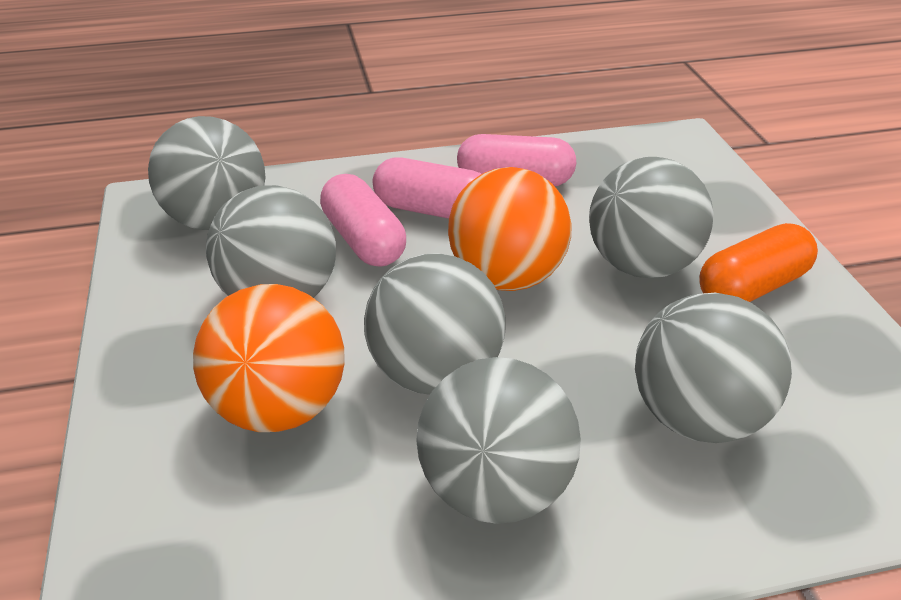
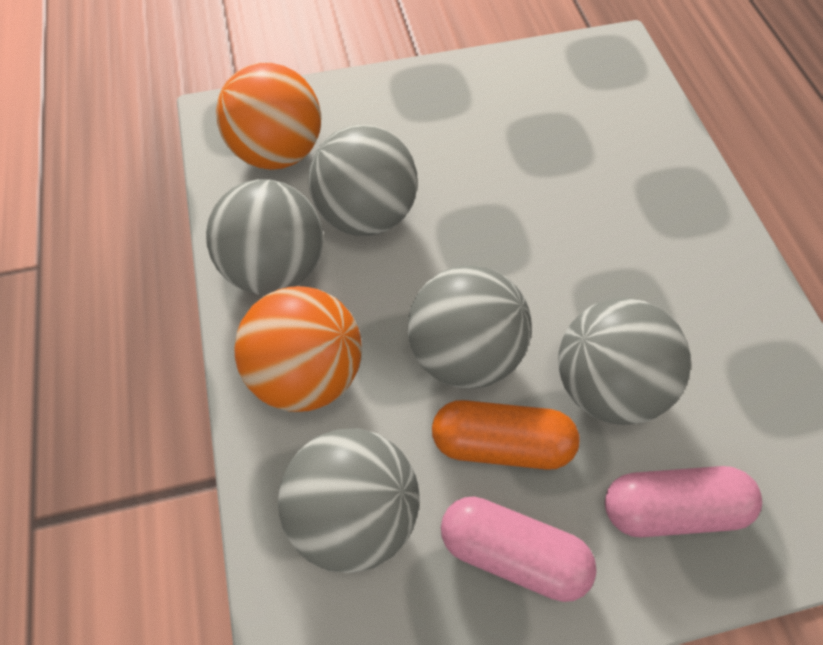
grey ball: [148,116,266,230] [206,185,336,298] [364,253,506,395] [416,357,581,524] [589,157,714,278] [635,293,792,443] = 6 -> [206,179,323,295] [278,428,419,573] [308,125,418,236] [408,265,531,389] [558,298,691,425] = 5
pink capsule: [320,174,406,267] [373,158,481,219] [457,134,576,186] = 3 -> [441,497,597,602] [605,466,762,537] = 2

